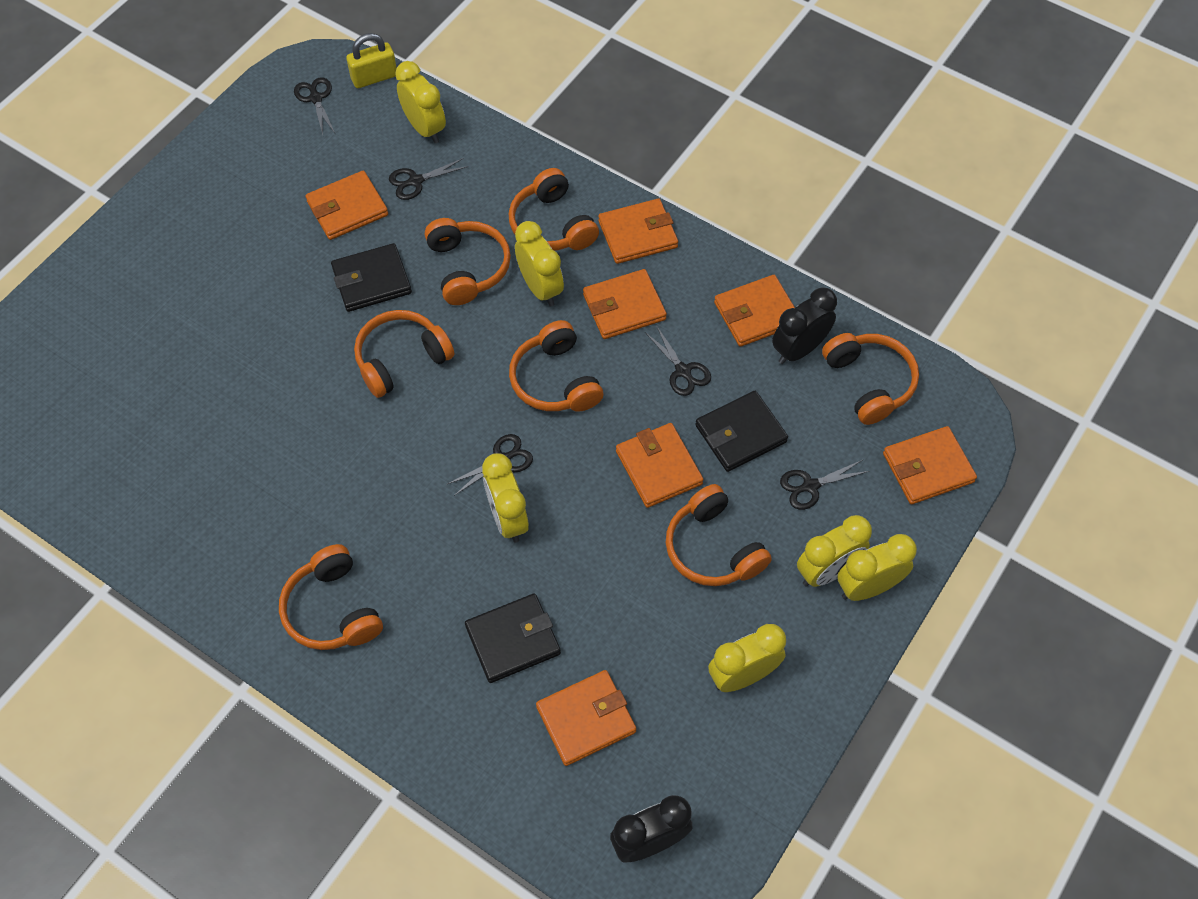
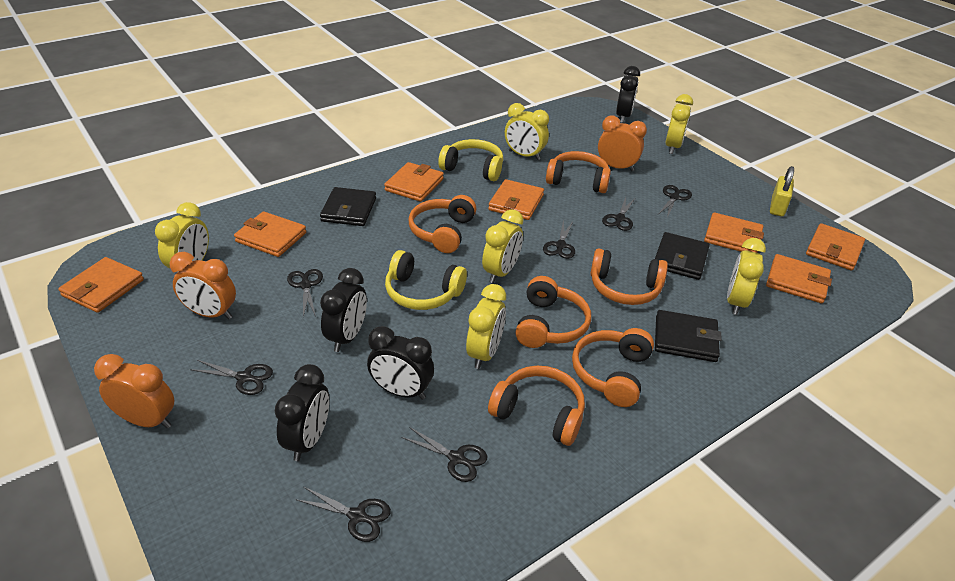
black clock: [610,795,693,862] [772,287,837,364] = 2 -> [275,364,329,461] [320,268,367,352] [367,326,434,400] [616,66,640,123] = 4
black scissors: [294,77,336,135] [389,158,469,200] [446,434,533,496] [645,325,711,396] [780,460,869,510] = 5 -> [190,360,273,395] [287,269,323,317] [295,487,391,542] [401,427,487,482] [543,220,575,259] [602,197,636,231] [658,185,692,218] = 7
orange clock: none = 0 -> [94,354,174,428] [170,252,236,319] [598,116,647,171] = 3
orange headphones: [279,544,383,650] [354,310,454,398] [425,218,511,305] [509,168,599,251] [509,320,603,412] [666,484,772,586] [822,333,919,425] = 7 -> [408,195,476,253] [488,366,585,446] [515,276,591,348] [546,151,611,193] [572,328,654,407] [590,249,668,305] = 6
yellow headphones: none = 0 -> [385,250,467,310] [438,139,503,181] = 2

